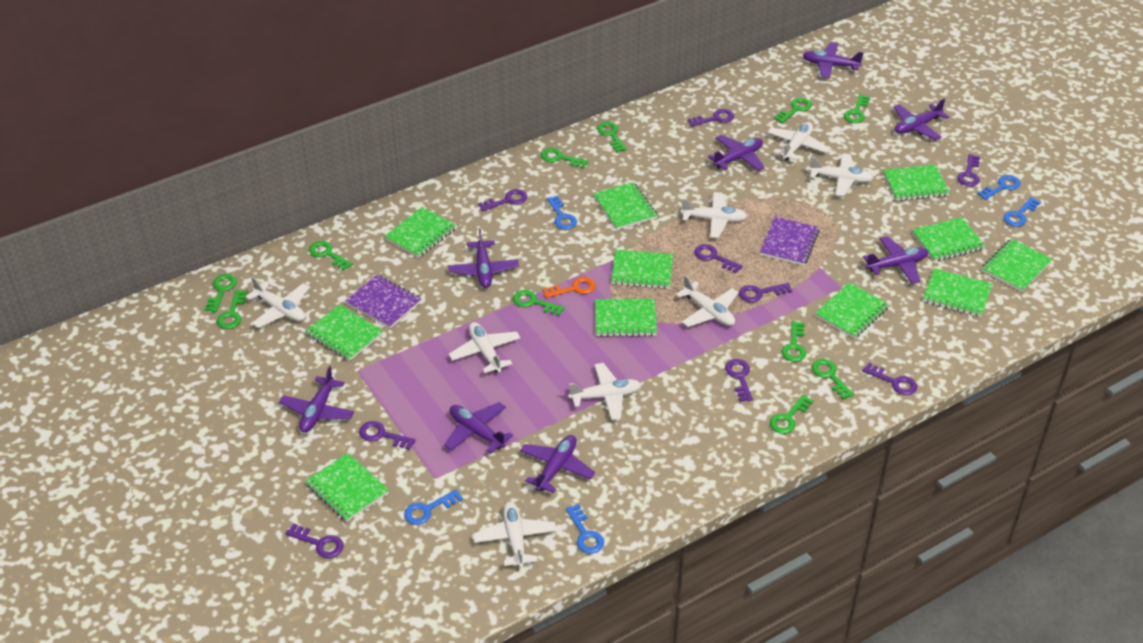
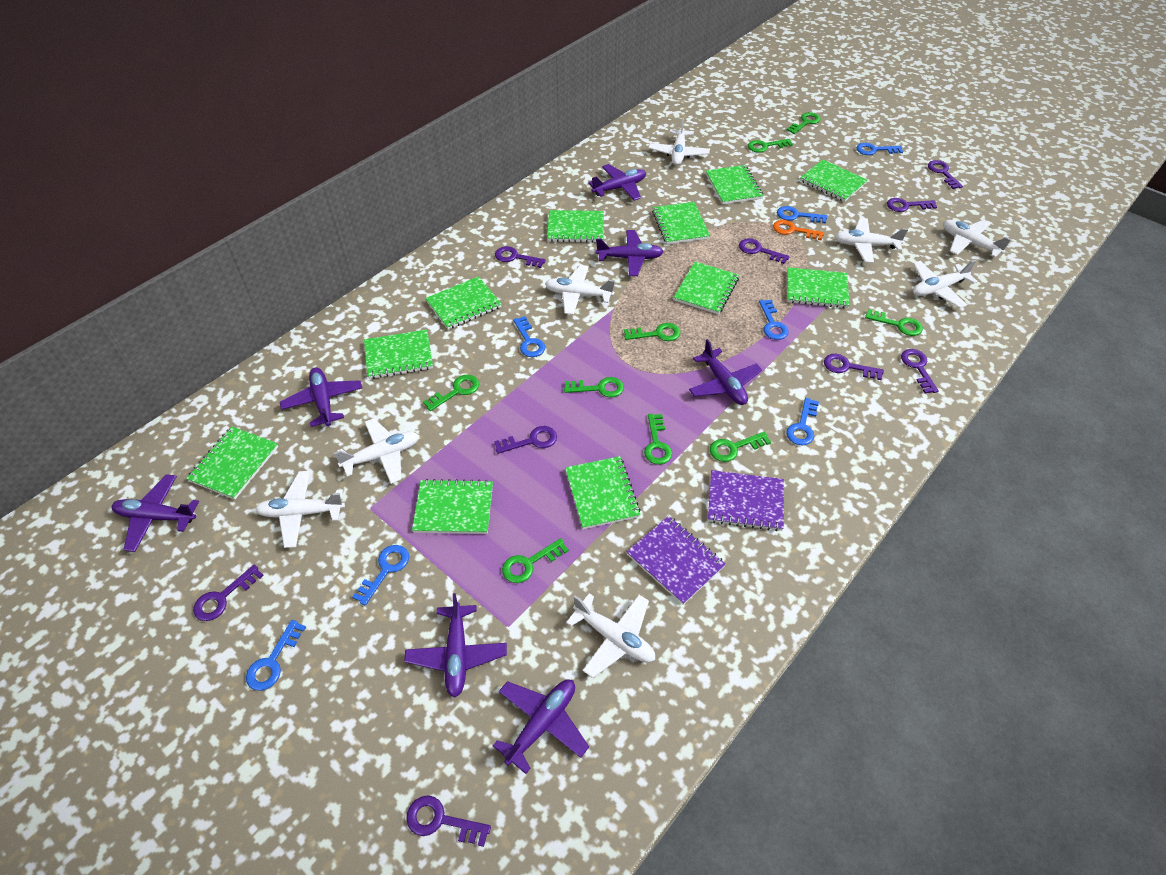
blue key: [404,489,463,525] [547,196,577,230] [566,504,604,554] [977,175,1021,200] [1003,197,1041,227] = 5 -> [246,620,306,691] [352,545,409,606] [513,316,545,357] [759,300,789,340] [777,206,827,223] [786,398,819,446] [856,143,903,155] = 7
green key: [205,274,237,312] [217,290,248,329] [309,241,353,270] [513,290,565,316] [541,148,589,168] [597,122,627,152] [770,395,814,434] [774,98,812,123] [782,321,806,362] [812,359,854,400] [844,94,870,123] = 11 -> [423,375,479,411] [502,538,569,583] [564,377,624,397] [624,323,680,341] [644,414,672,465] [710,432,771,462] [748,139,793,153] [787,112,821,134] [865,309,923,336] = 9
purple plane: [279,366,354,432] [444,402,513,453] [448,229,519,288] [520,435,595,493] [708,135,765,171] [803,42,864,78] [863,236,928,284] [893,98,949,140] = 8 -> [112,474,199,552] [280,367,362,427] [404,593,507,698] [493,680,589,774] [588,164,646,201] [596,230,664,276] [689,339,762,405] = 7

